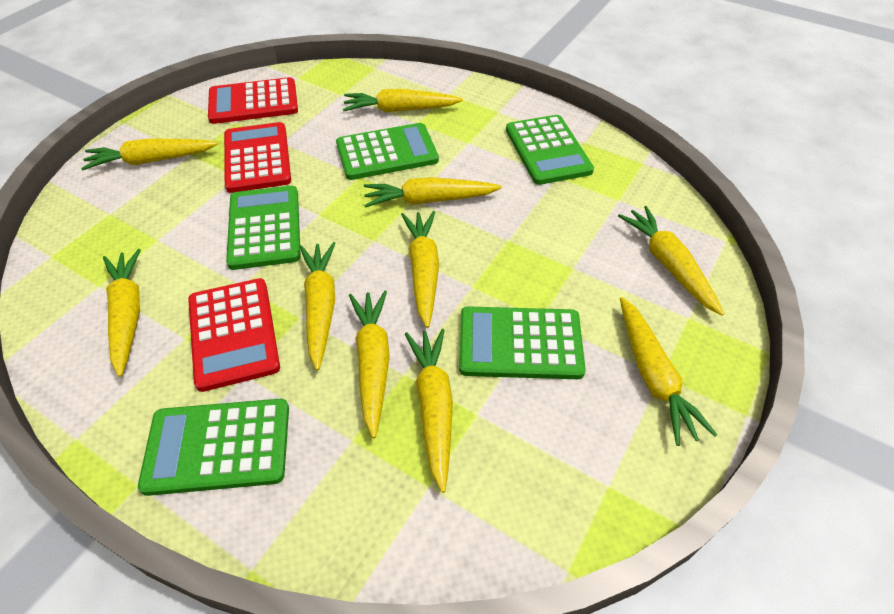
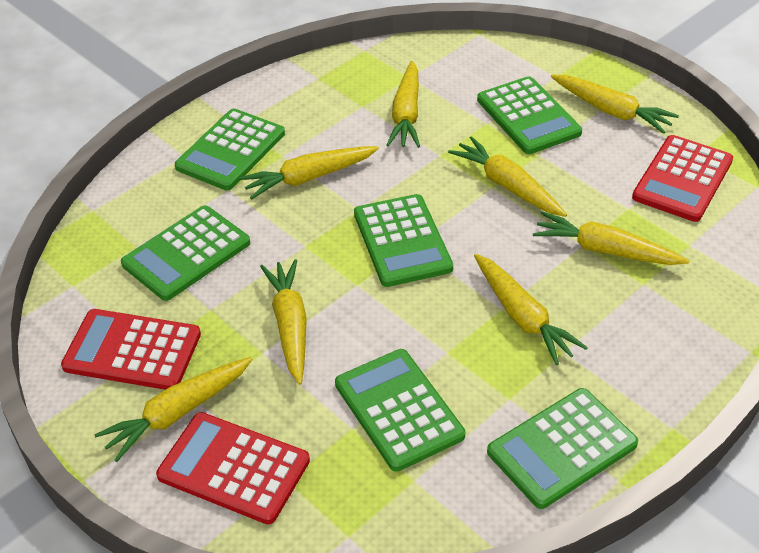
green calculator: [138,399,289,496] [226,186,301,270] [336,123,439,180] [459,306,586,379] [506,115,594,185] = 5 -> [121,205,250,301] [175,108,285,191] [335,349,465,472] [354,194,453,287] [477,76,582,154] [487,388,638,509] = 6
yellow carrot: [81,139,218,170] [103,249,141,377] [300,242,336,371] [343,89,463,112] [349,291,390,438] [364,177,502,208] [401,211,439,328] [405,329,453,493] [618,206,724,316] [620,297,717,446] = 10 -> [94,357,253,462] [239,146,379,199] [260,259,307,385] [386,61,420,148] [448,136,567,217] [474,254,588,365] [533,211,689,265] [551,75,679,134] = 8

